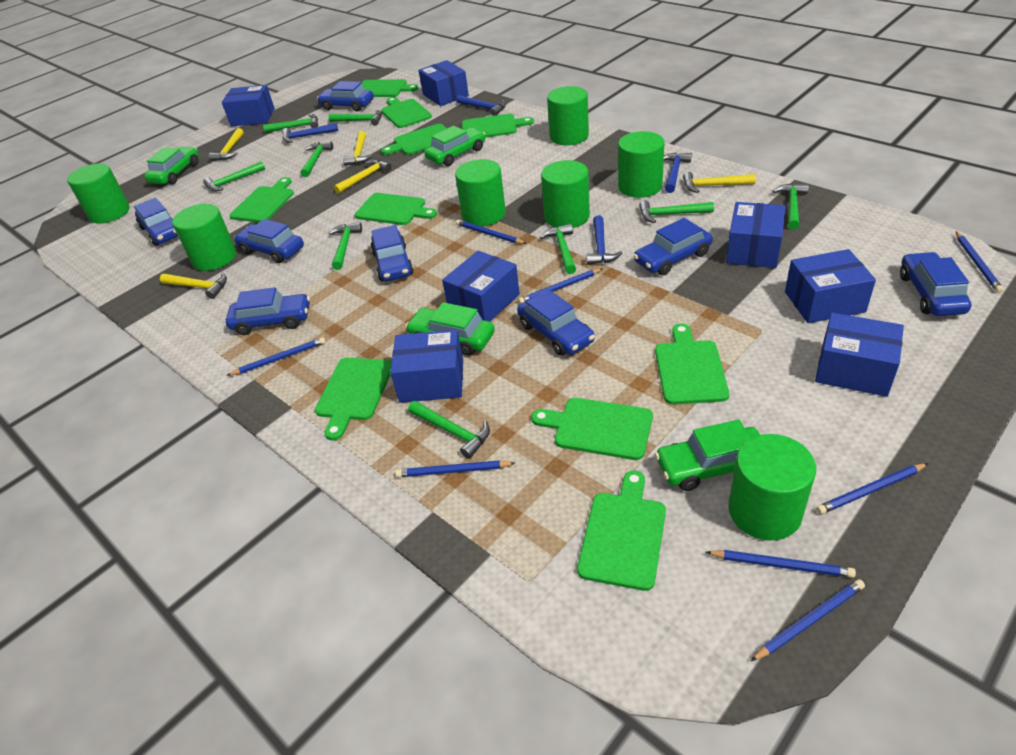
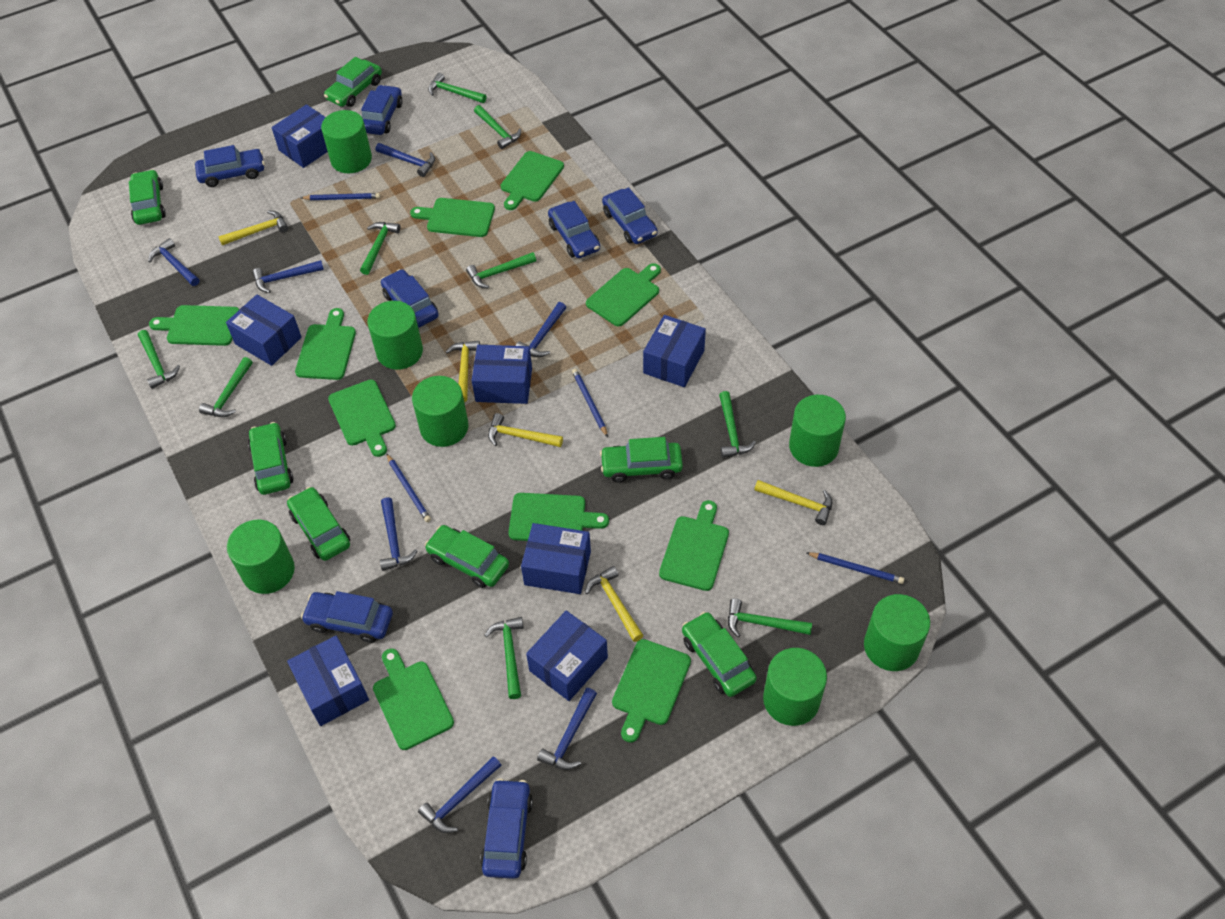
blue car: [134,198,178,246] [226,287,310,335] [234,219,304,263] [317,81,374,111] [370,225,414,281] [517,289,595,356] [633,218,713,275] [900,252,972,316] = 8 -> [195,145,265,187] [301,591,393,643] [361,85,403,135] [381,269,439,328] [480,779,533,879] [548,201,600,258] [602,187,658,244] = 7
blue hammer: [282,123,338,143] [457,95,506,116] [586,215,622,265] [664,153,692,193] = 4 -> [148,238,200,286] [252,260,324,293] [376,143,435,177] [380,497,417,571] [418,756,501,833] [516,302,566,357] [537,688,597,770] = 7
blue pencil: [227,337,326,376] [395,460,515,477] [456,220,526,244] [518,269,602,304] [706,550,856,578] [751,579,865,661] [816,463,928,514] [956,232,1004,293] = 8 -> [301,193,380,200] [386,453,431,522] [572,369,608,437] [806,552,904,584] = 4
green car: [144,147,199,184] [405,302,495,356] [424,126,485,166] [655,419,760,491] = 4 -> [129,169,166,225] [248,422,294,495] [287,487,350,561] [324,57,382,107] [425,525,509,588] [600,437,683,483] [682,612,757,697] = 7

